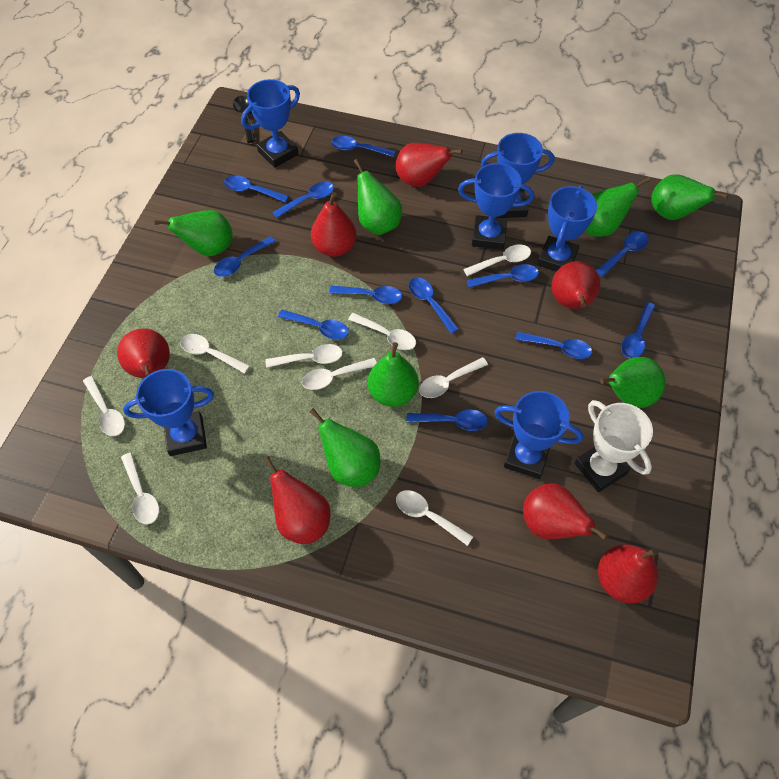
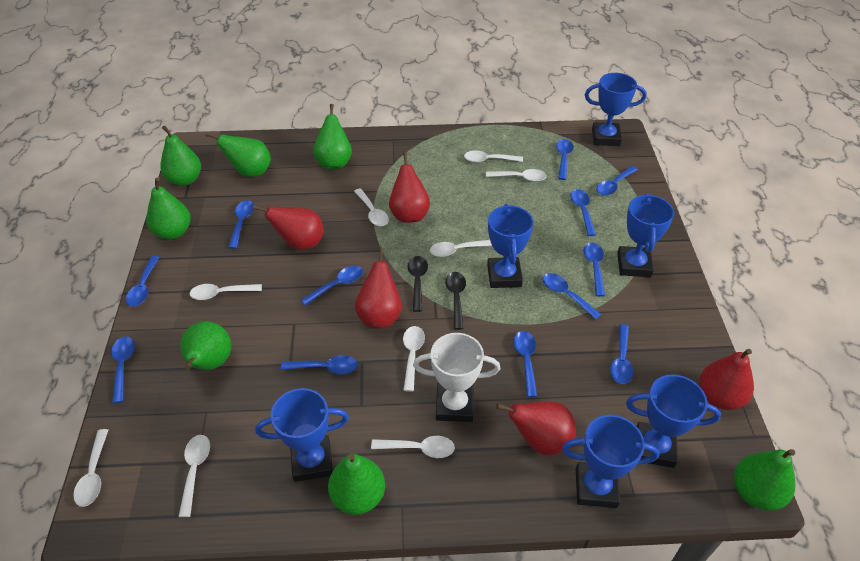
black spoon: [233,96,256,143] = 1 -> [408,256,428,312] [445,272,466,330] = 2
red pear: [117,328,170,378] [264,456,330,544] [311,192,356,257] [396,143,462,187] [523,483,608,540] [551,261,601,309] [598,544,658,604] = 7 -> [253,205,324,250] [355,247,402,327] [389,152,430,223] [496,401,576,455] [699,349,754,410] = 5

